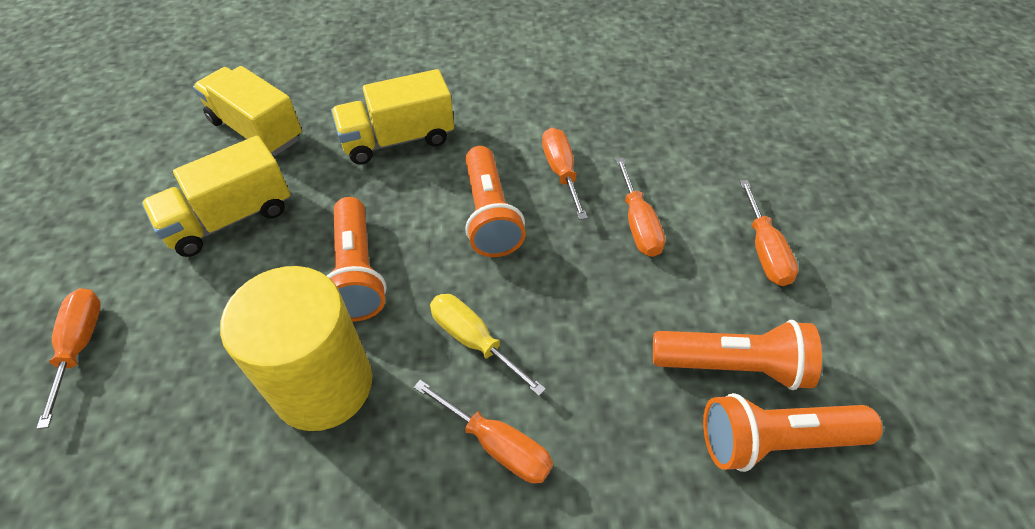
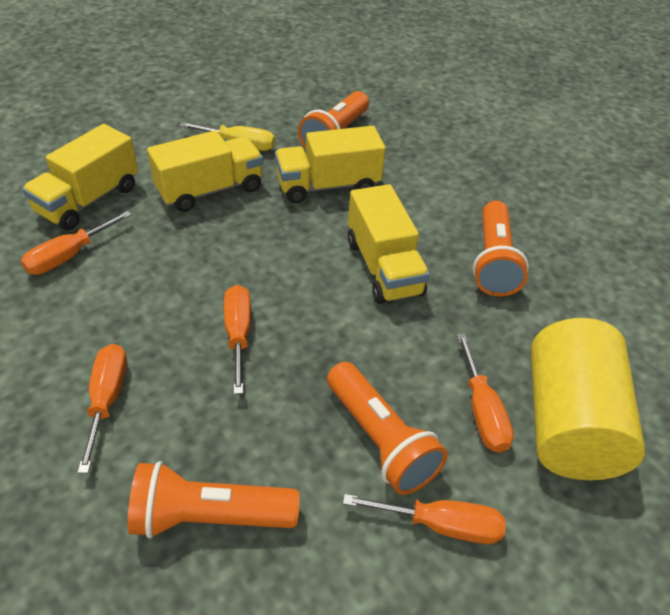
yellow truck: [142,135,291,257] [193,66,302,156] [331,69,454,165] = 3 -> [22,124,138,230] [147,130,263,212] [275,126,385,203] [348,184,430,304] = 4

